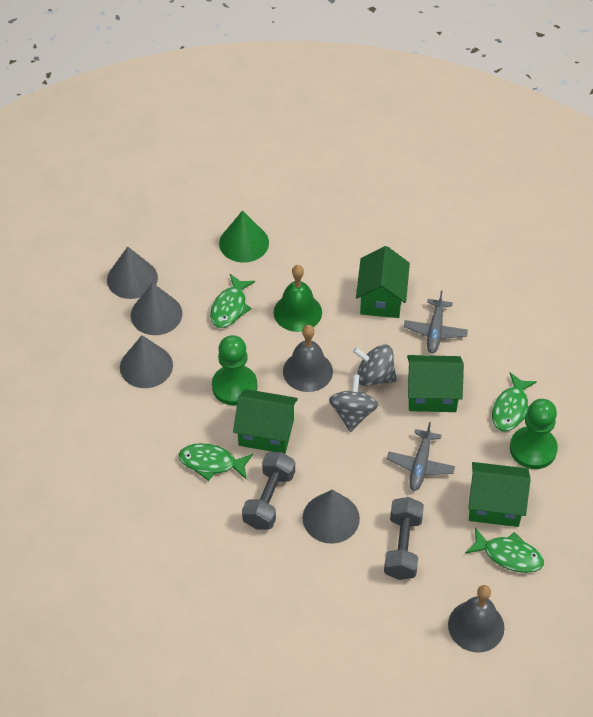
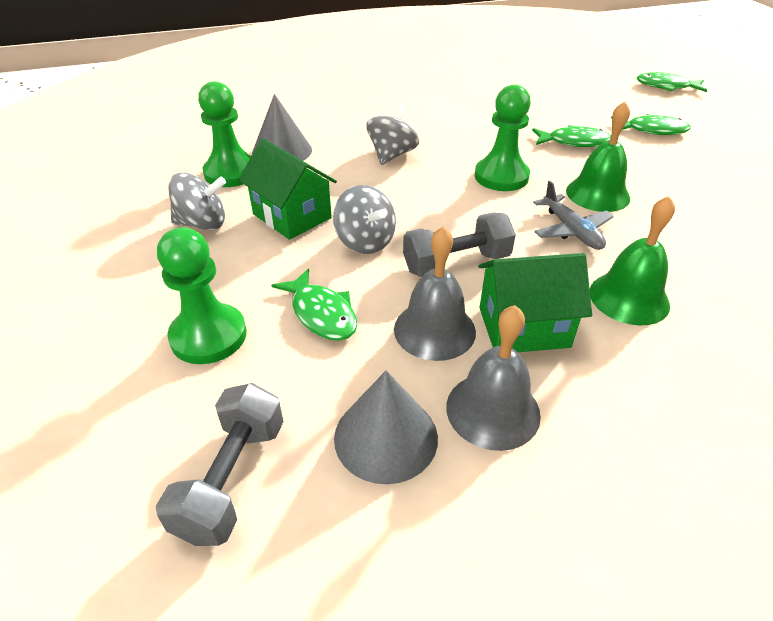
green bell: [274,265,322,332] = 1 -> [566,101,630,212] [590,196,675,325] = 2
green cone: [219,210,269,262] = 1 -> none = 0
green house: [233,389,298,454] [356,246,410,318] [407,355,464,412] [468,462,531,527] = 4 -> [238,138,337,240] [478,253,592,352] = 2
green pawn: [212,335,257,406] [510,399,558,469] = 2 -> [157,227,247,364] [198,81,251,187] [475,84,531,191] = 3
grey cone: [107,247,158,299] [120,335,173,388] [131,283,182,335] [303,490,360,544] = 4 -> [252,94,312,161] [334,371,438,484] = 2
grey plane: [387,422,455,491] [404,291,468,354] = 2 -> [533,181,614,250] = 1
grey spinning top: [329,374,378,432] [353,344,397,386] = 2 -> [168,172,226,230] [333,185,396,254] [366,104,419,165] = 3

